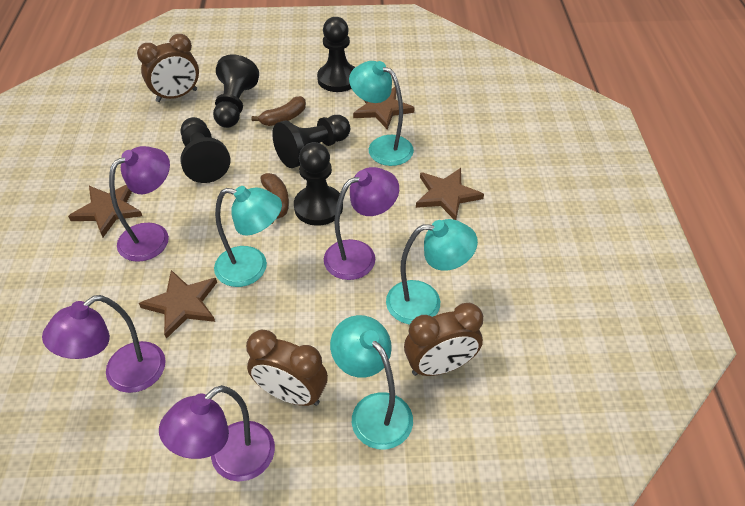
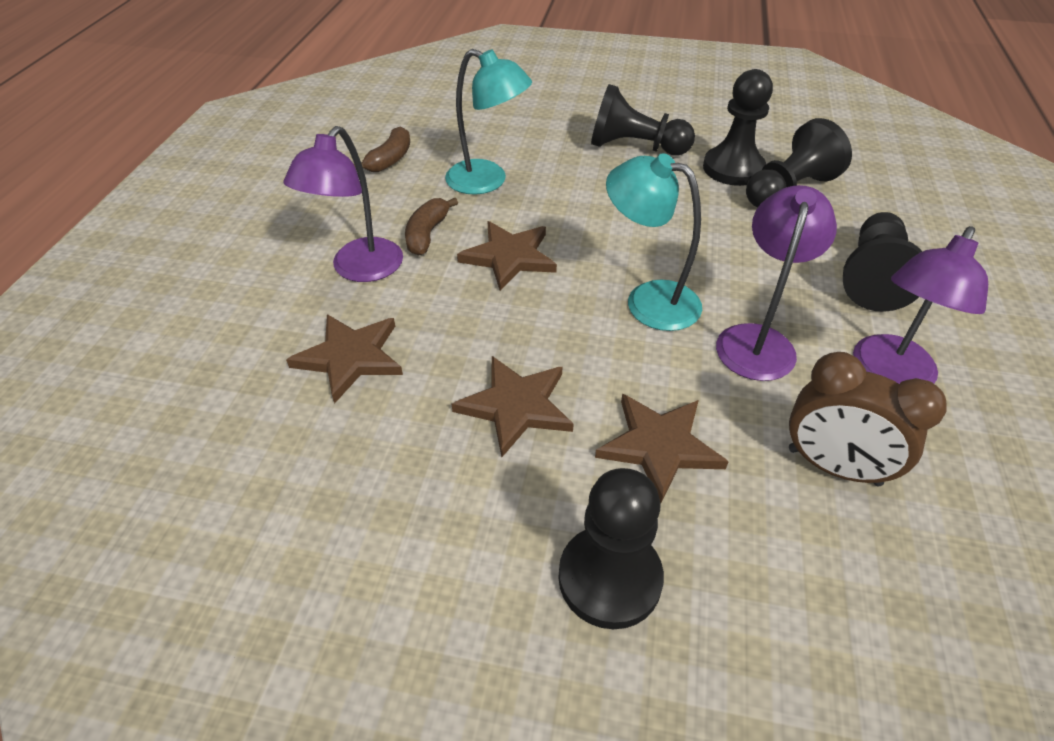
brown clock: [137,34,199,102] [246,329,328,406] [404,303,483,376] = 3 -> [789,352,947,486] = 1
purple lamp: [42,295,166,393] [109,146,170,262] [159,385,275,481] [324,167,399,280] = 4 -> [283,126,403,282] [716,185,837,381] [853,226,988,384] = 3
turquoise lamp: [214,186,282,287] [330,315,413,449] [349,61,414,166] [386,219,478,324] = 4 -> [445,49,532,195] [606,153,702,331] = 2

